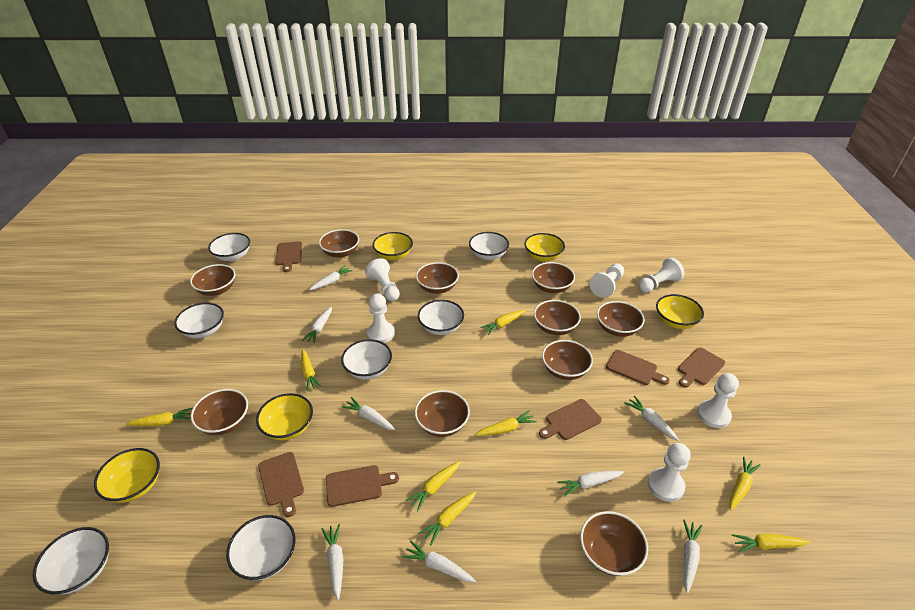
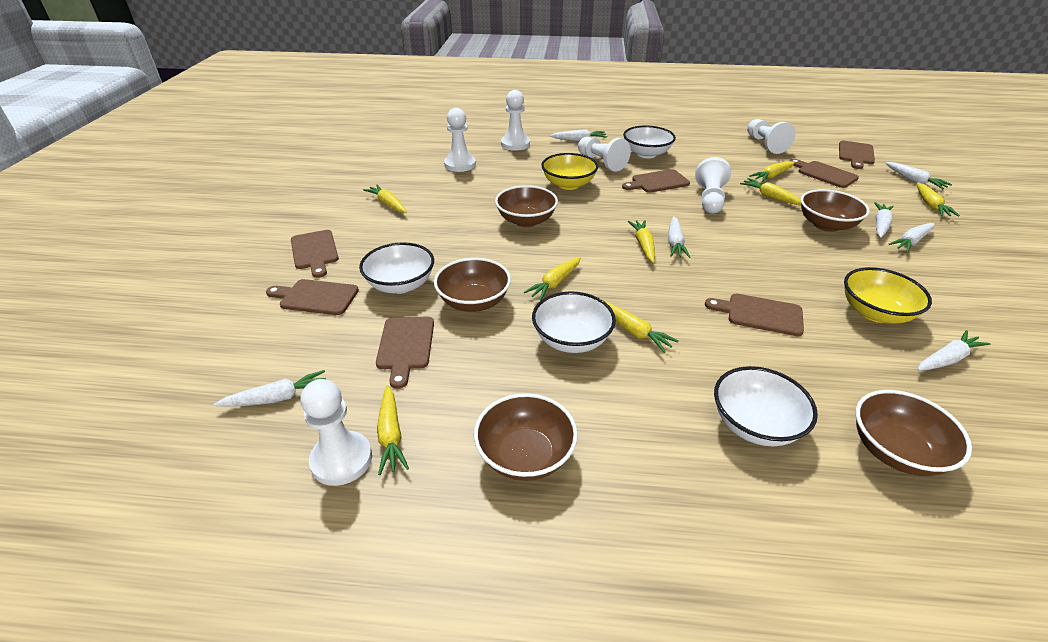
brown bowl: [190,264,235,296] [191,389,248,435] [319,229,359,258] [415,390,470,437] [416,262,459,294] [532,262,575,293] [534,300,581,335] [542,340,593,380] [580,511,648,576] [597,301,645,337] = 10 -> [434,258,511,312] [474,393,578,481] [495,185,558,227] [801,189,870,232] [856,390,972,476] = 5
brown cutting board: [258,452,304,517] [275,241,302,272] [326,465,399,507] [539,399,602,440] [606,350,670,385] [678,348,725,388] = 6 -> [266,279,359,315] [291,230,339,278] [376,317,434,389] [622,169,690,193] [705,294,804,336] [789,159,859,188] [839,141,875,169] = 7
white bowl: [33,527,109,595] [174,303,224,338] [208,233,250,261] [226,515,296,580] [341,339,392,380] [418,300,464,335] [469,232,509,260] = 7 -> [359,242,434,294] [532,292,616,353] [623,126,676,158] [714,366,818,446] = 4
white carrot: [302,306,332,343] [309,265,353,290] [322,524,343,600] [342,397,395,430] [402,541,476,582] [557,471,624,497] [625,396,679,441] [683,520,702,593] = 8 -> [214,370,326,407] [550,129,607,141] [668,216,690,258] [874,202,894,238] [885,162,952,189] [888,223,934,253] [917,330,990,371] = 7
yellow bowl: [94,448,160,503] [256,393,313,440] [373,232,413,260] [524,233,565,262] [656,294,704,329] = 5 -> [541,153,598,190] [844,267,932,324] = 2

